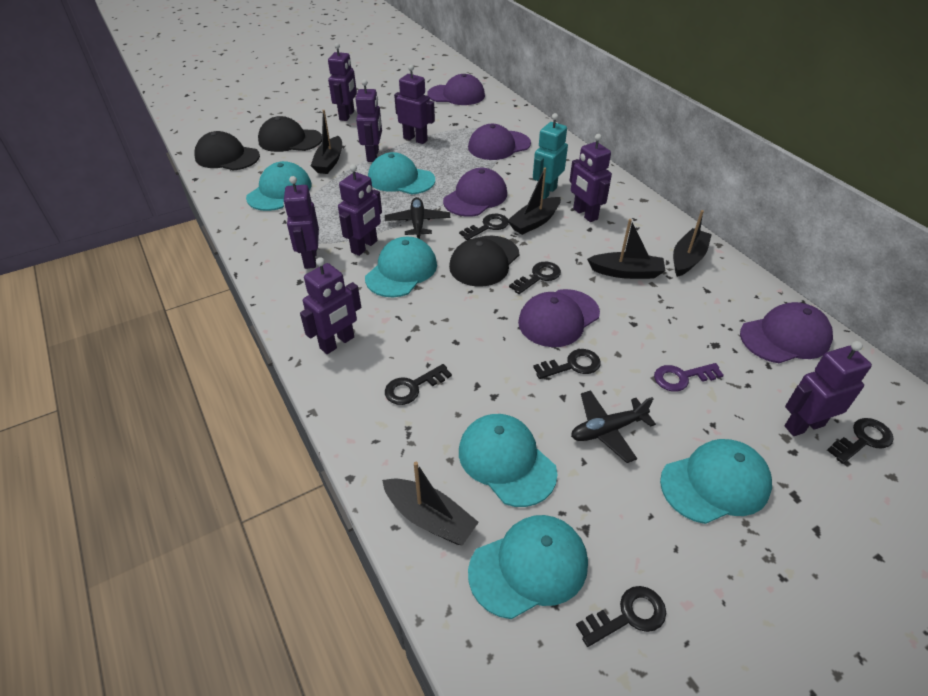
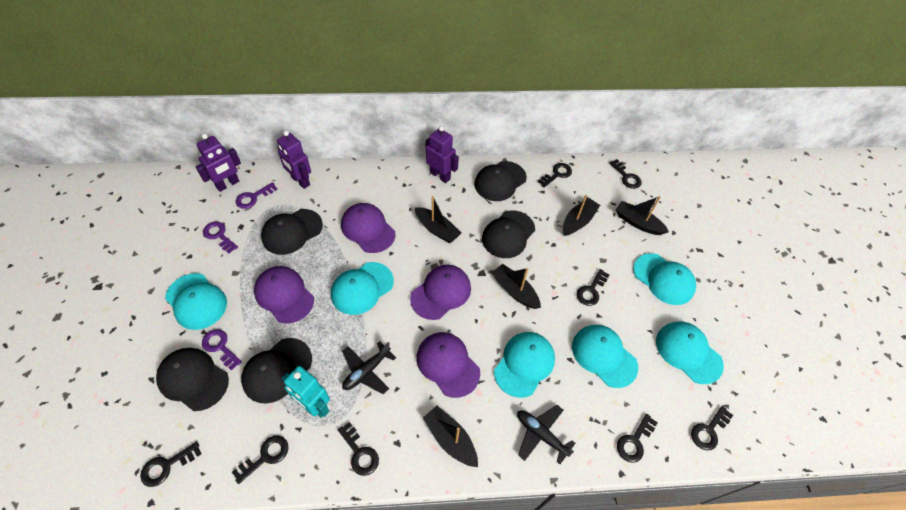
black cap: [194,131,260,171] [258,116,322,152] [449,236,519,287] = 3 -> [156,348,229,411] [241,338,312,404] [261,209,323,255] [474,161,527,201] [482,211,535,258] = 5
black key: [385,364,452,405] [459,214,509,240] [509,262,561,294] [533,349,601,379] [576,586,666,647] [827,418,894,464] = 6 -> [140,441,202,487] [232,435,288,484] [338,422,379,476] [538,163,572,187] [577,269,609,306] [609,159,642,189] [617,414,658,463] [691,406,733,451] = 8
purple cap: [427,74,485,105] [443,168,507,217] [468,124,531,160] [518,289,600,347] [740,302,833,363] = 5 -> [254,266,314,323] [341,203,395,253] [410,265,471,320] [416,332,480,398] = 4
purple key: [654,363,724,392] = 1 -> [202,329,242,371] [203,222,238,254] [236,182,278,209] = 3
purple robot: [283,176,319,269] [300,257,361,354] [328,43,357,121] [338,164,382,256] [356,79,382,162] [394,65,435,144] [569,134,612,222] [785,341,872,436] = 8 -> [196,134,241,192] [277,131,311,189] [426,126,459,183] = 3

